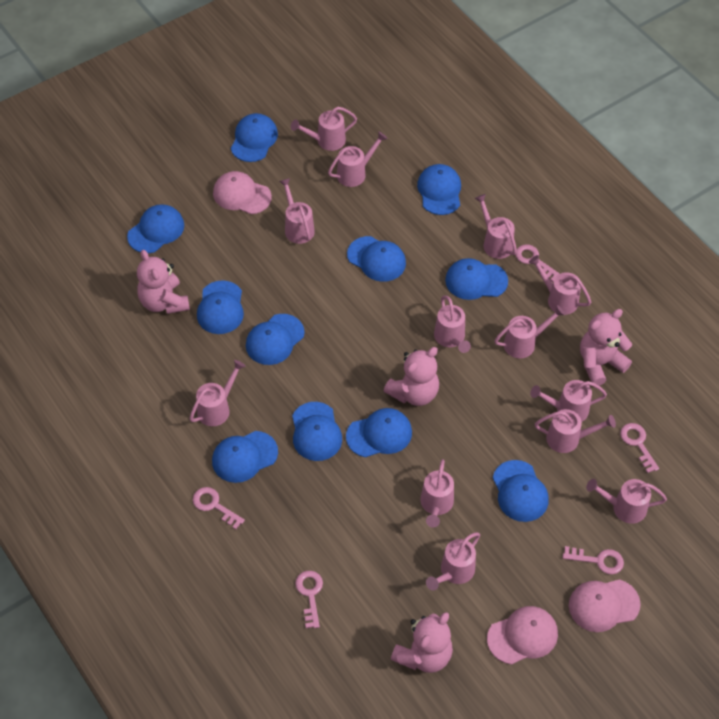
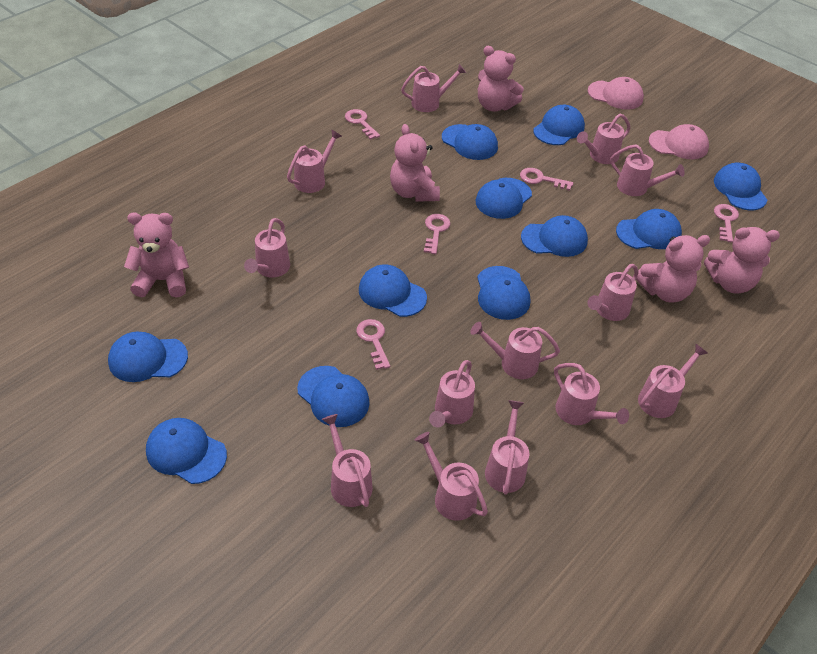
pink cap: [213,171,272,214] [487,606,558,665] [569,579,641,632] = 3 -> [588,77,644,110] [649,124,709,159] = 2
pink teddy bear: [137,250,190,314] [384,347,439,406] [391,612,453,673] [580,309,632,386] = 4 -> [124,212,189,298] [390,124,440,202] [478,46,524,112] [636,235,710,303] [704,227,780,294] = 5

